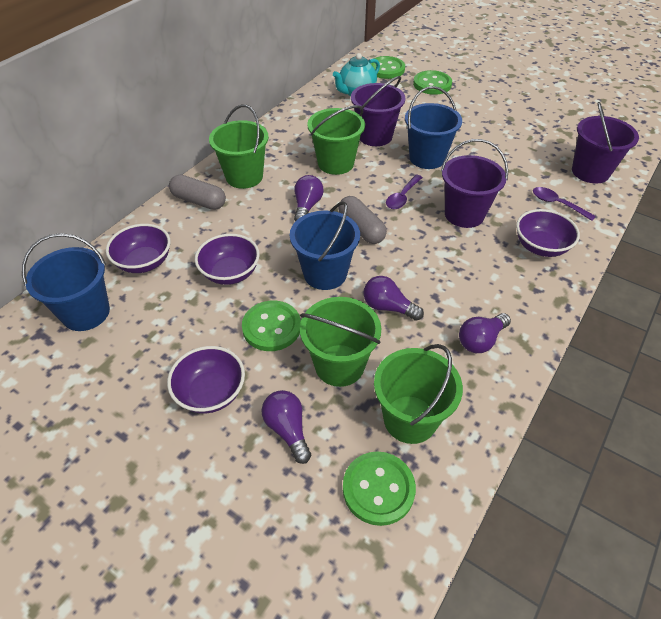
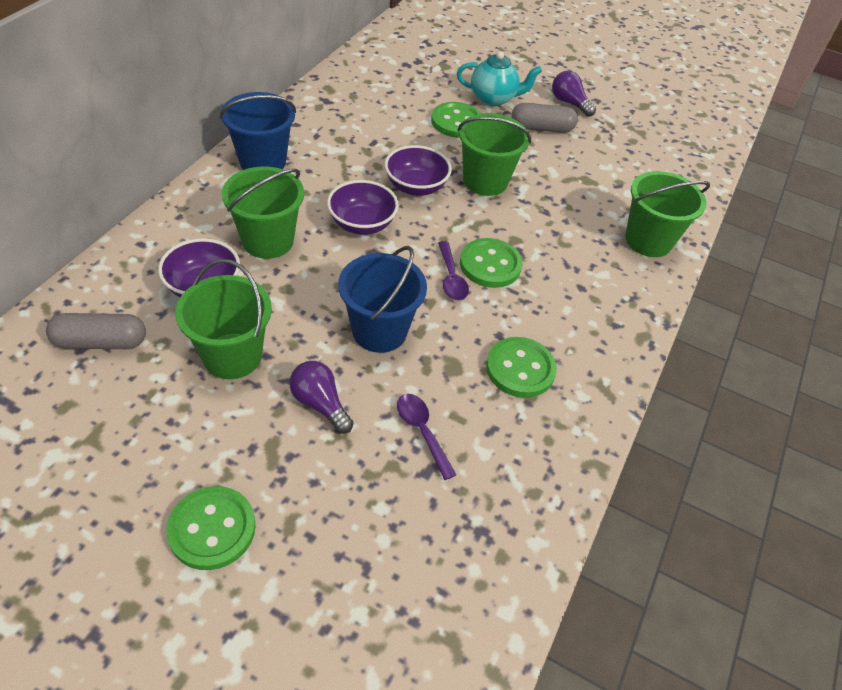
blue bucket: [22,233,110,331] [290,201,360,290] [405,86,462,169] = 3 -> [220,92,296,170] [338,246,427,353] = 2
purple bowl: [106,224,171,273] [167,346,245,414] [195,234,260,285] [516,209,580,257] = 4 -> [158,238,240,297] [327,180,399,235] [384,145,452,196] = 3
purple bucket: [351,76,405,146] [441,139,508,228] [572,102,639,184] = 3 -> none = 0
purple light bulb: [261,390,311,464] [294,175,324,221] [363,276,424,321] [459,313,511,353] = 4 -> [290,361,353,434] [552,71,596,117] = 2

